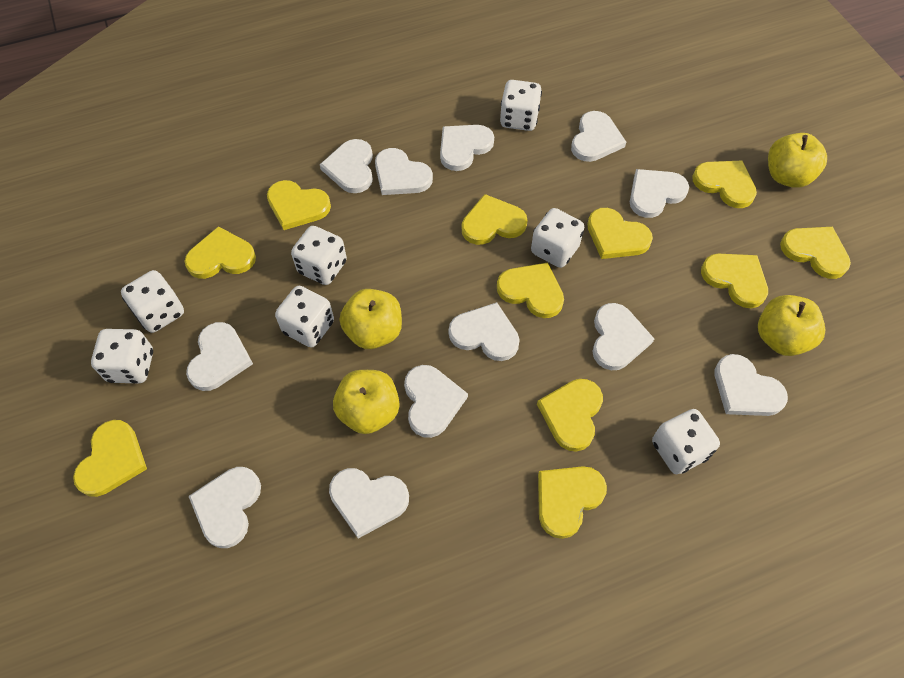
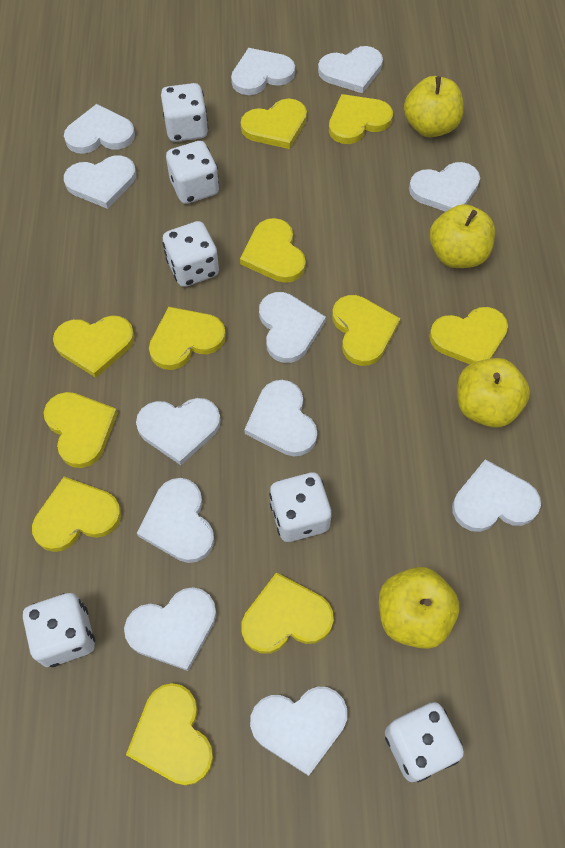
white dice: [91,329,153,383] [121,270,184,333] [275,286,334,348] [291,226,347,285] [500,80,542,131] [531,208,584,268] [652,409,720,474] = 7 -> [23,593,95,667] [161,83,208,142] [162,221,219,287] [166,141,219,204] [269,473,332,542] [385,702,464,782] = 6

